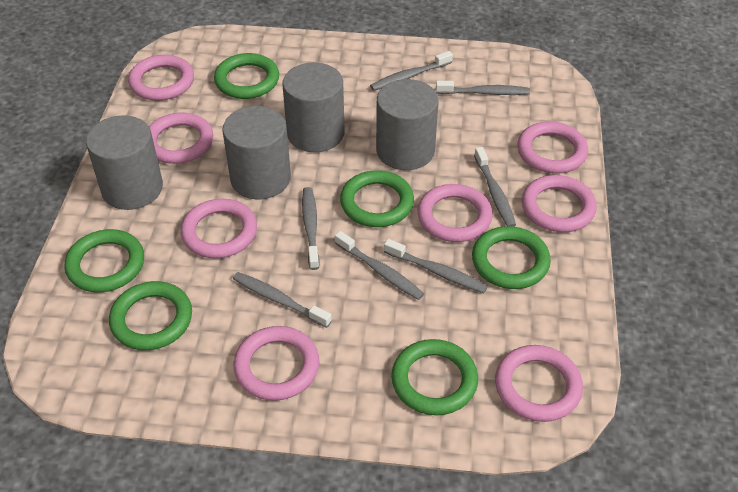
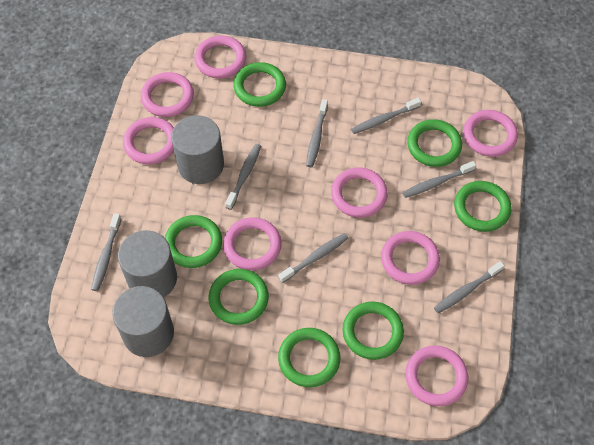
green ring: [65,229,144,292] [109,281,192,350] [214,53,279,99] [340,170,414,227] [391,339,478,415] [472,226,551,289] = 6 -> [165,215,222,268] [209,269,269,325] [234,62,286,107] [278,328,340,387] [343,302,404,360] [407,119,462,167] [454,181,511,232] = 7
grey cylinder: [86,115,163,210] [222,106,291,199] [282,63,344,152] [376,79,439,170] = 4 -> [112,286,174,357] [118,230,177,297] [171,115,224,184] = 3

